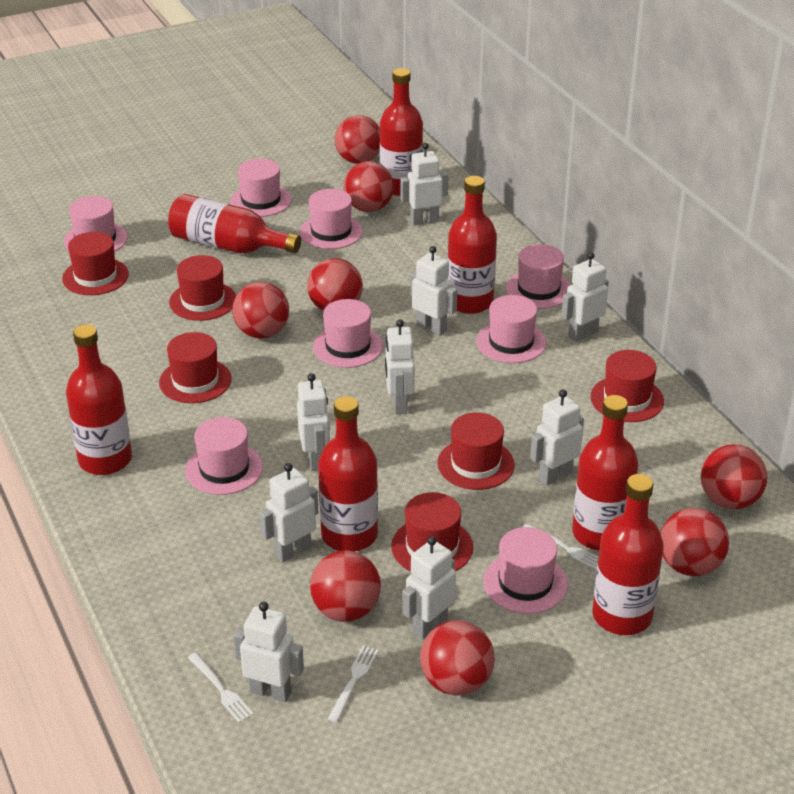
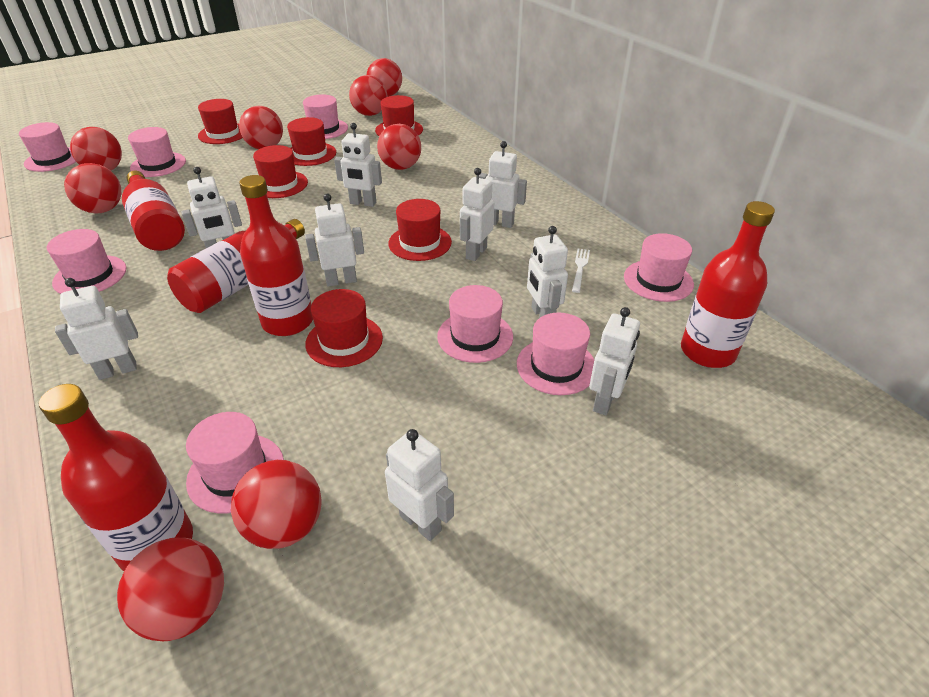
red bottle: [66,324,132,475] [168,194,301,253] [318,396,378,552] [380,68,423,196] [447,176,497,314] [572,395,639,550] [592,474,664,635] = 7 -> [39,384,193,571] [122,171,185,251] [167,219,305,313] [239,175,313,336] [681,201,775,368] = 5
white fork: [188,652,254,723] [328,646,379,723] [523,524,598,570] = 3 -> [572,248,590,293] = 1

